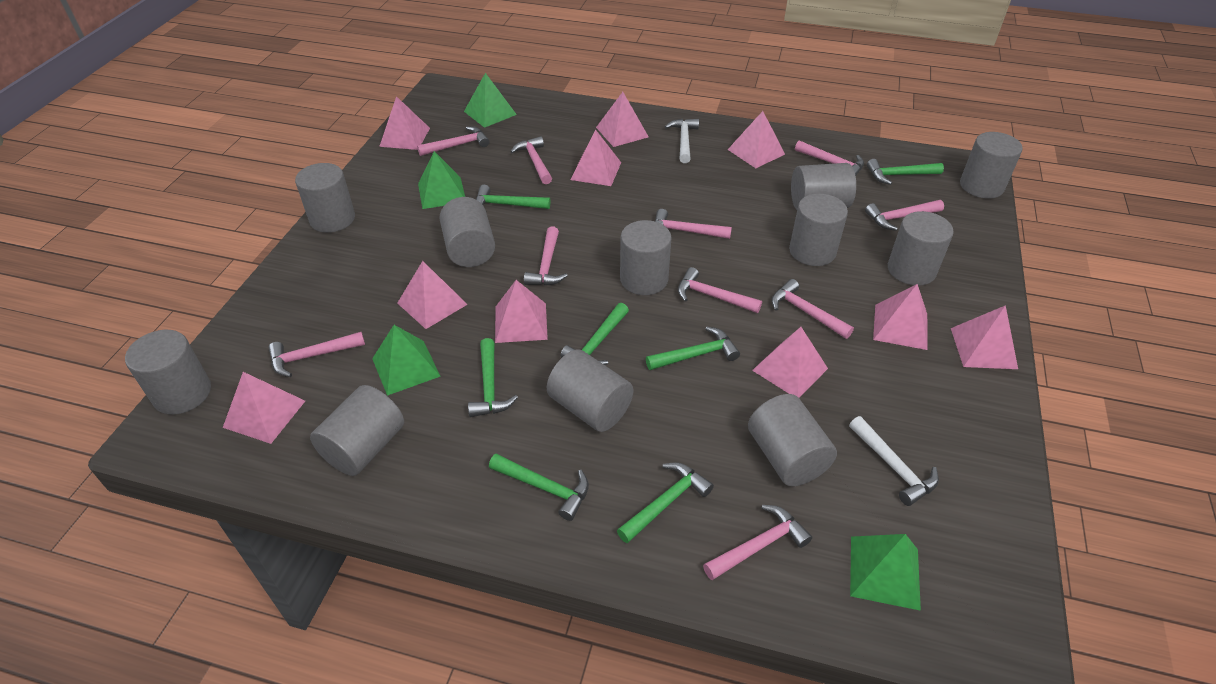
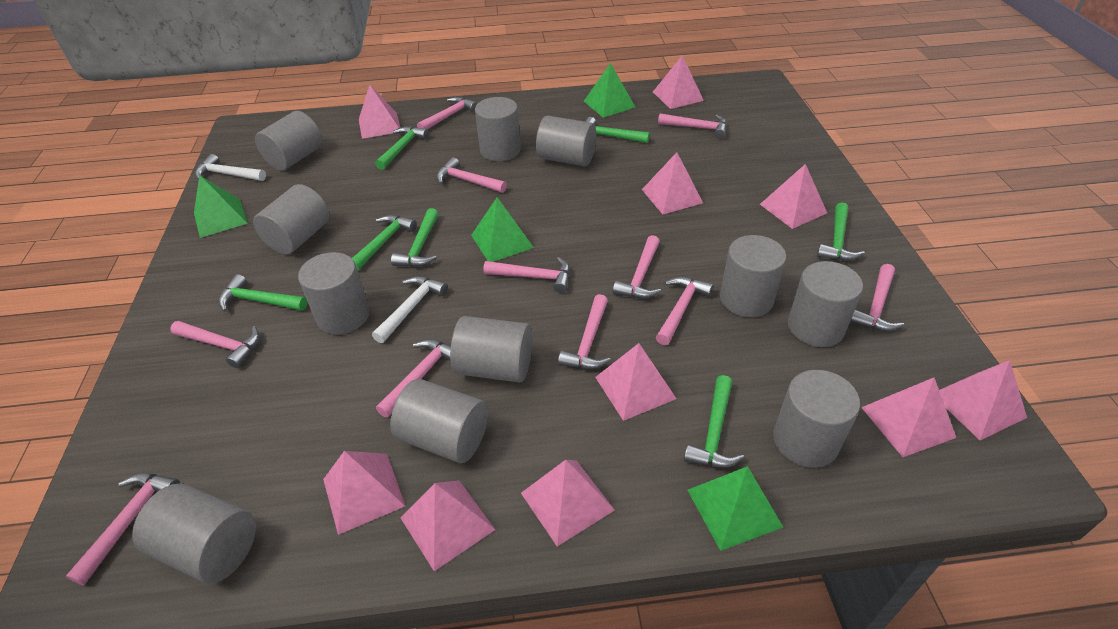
pink hammer: [268,332,365,377] [417,126,489,156] [511,136,552,184] [524,226,568,286] [655,209,732,239] [678,267,762,313] [703,505,812,580] [771,279,854,339] [795,140,864,176] [865,200,944,231] = 10 -> [66,473,180,585] [170,321,259,368] [376,339,451,418] [417,97,477,129] [437,157,507,193] [483,257,570,293] [558,294,611,369] [613,235,661,299] [656,277,713,345] [658,113,727,139] [850,264,904,331] = 11

